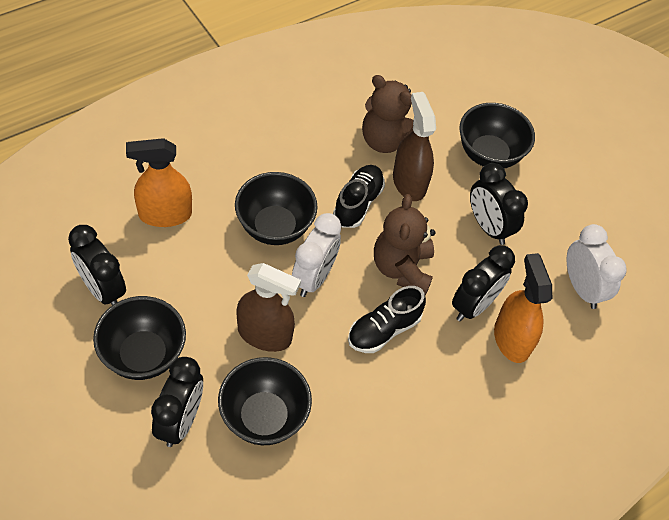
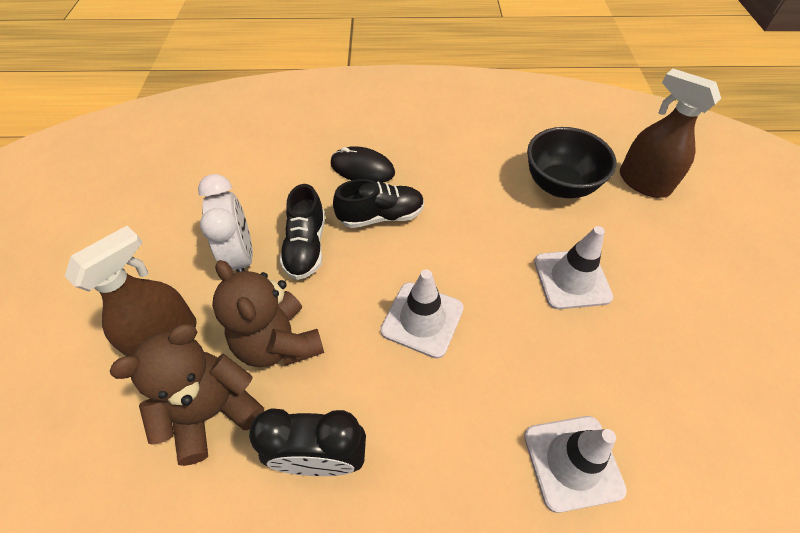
black bowl: [93,296,186,380] [218,357,312,445] [235,172,318,245] [459,103,535,168] = 4 -> [527,127,616,198] = 1
black clock: [68,225,126,305] [151,357,203,447] [452,245,515,321] [470,163,528,245] = 4 -> [249,408,366,476] = 1
black mouse: none = 0 -> [331,146,395,183] = 1
orange spray bottle: [126,138,192,227] [494,253,552,363] = 2 -> none = 0
white clock: [292,213,341,297] [566,224,627,309] = 2 -> [198,174,253,272] = 1
white traffic cone: none = 0 -> [380,269,464,359] [524,416,627,513] [534,226,613,309] = 3

